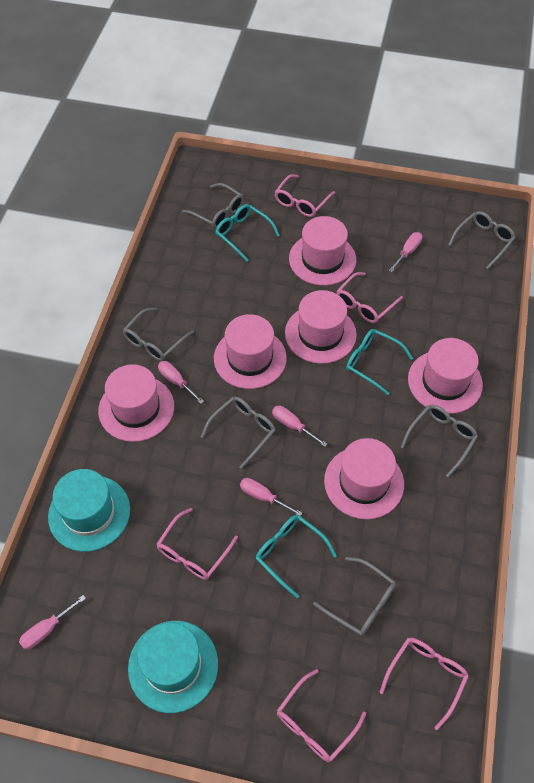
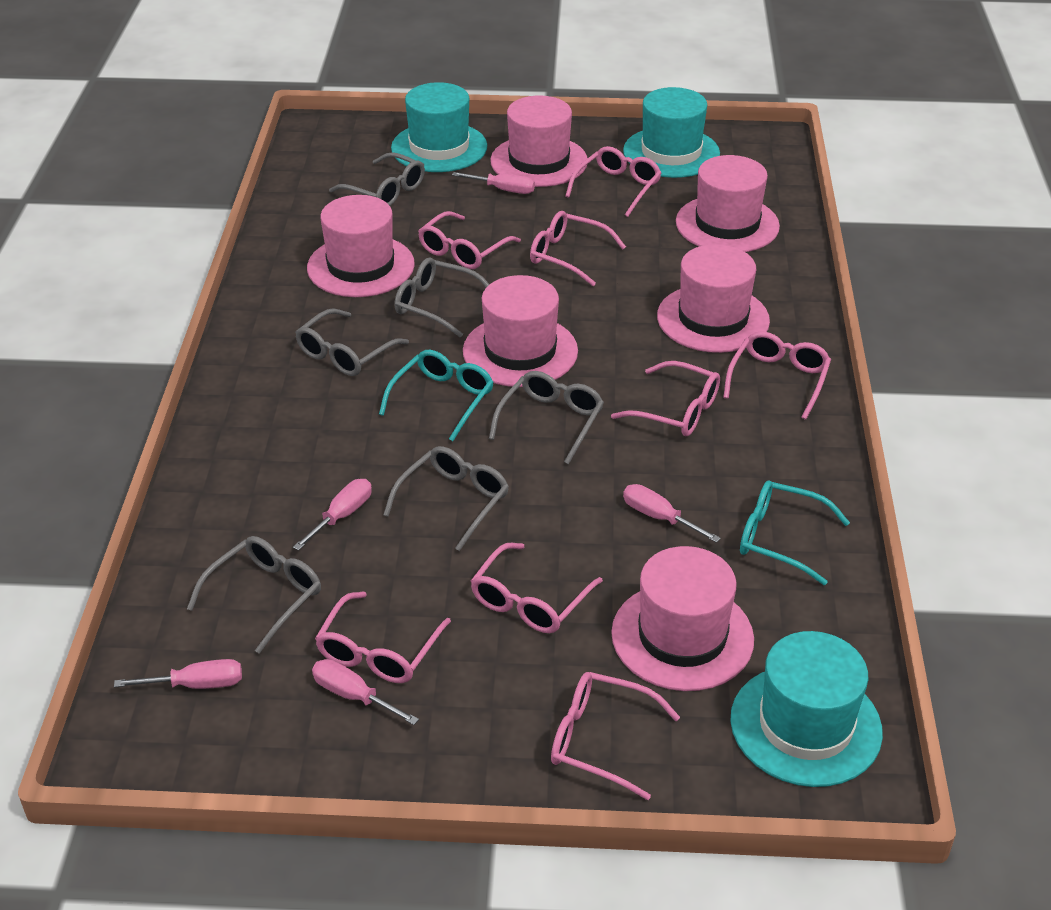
pink glasses: [156,508,238,580] [275,174,335,217] [277,669,366,762] [336,272,403,323] [379,638,469,730] = 5 -> [315,591,451,683] [418,211,521,269] [471,543,603,633] [530,211,626,286] [551,672,680,800] [565,146,661,217] [611,361,720,436] [723,331,831,419] = 8
turquoise glasses: [215,204,280,262] [256,515,337,598] [346,329,413,395] = 3 -> [379,350,494,441] [740,481,850,585] = 2
turquoise hat: [48,469,130,552] [128,621,218,713] = 2 -> [391,82,487,172] [623,87,720,178] [730,631,883,787] = 3

